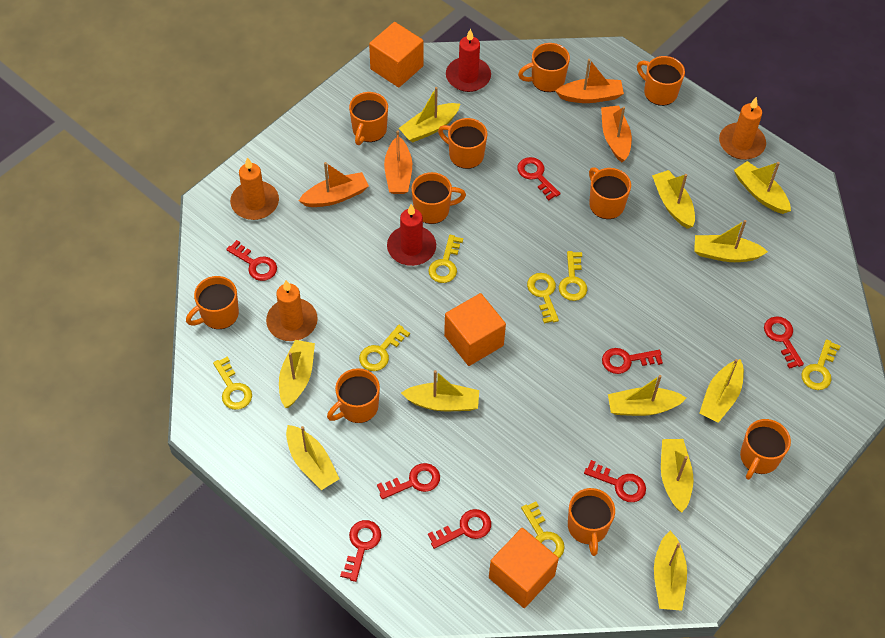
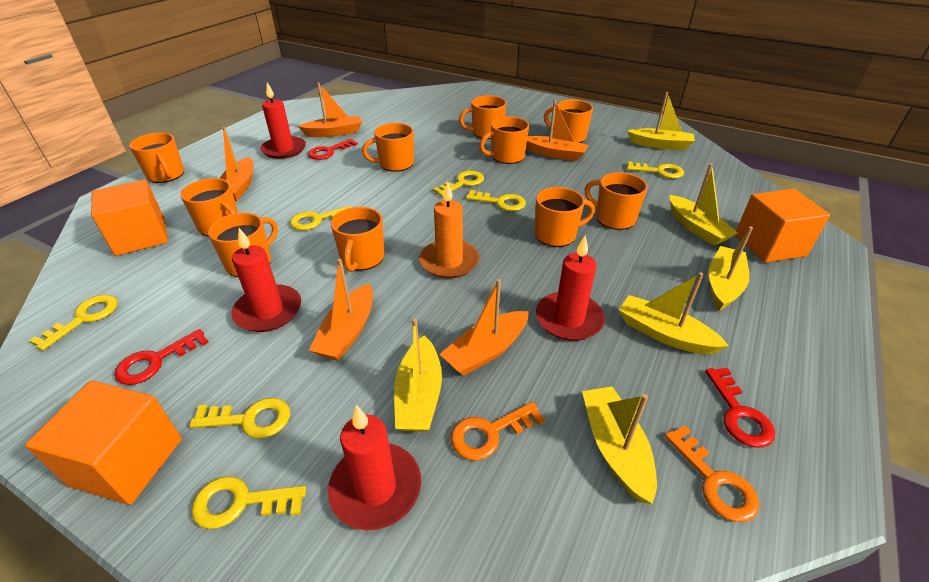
orange boat: [299,162,369,207] [384,131,412,194] [556,59,624,103] [601,105,632,163] = 4 -> [220,127,253,201] [298,82,362,137] [309,259,373,361] [440,279,529,376] [526,100,589,161] = 5
orange candle: [230,157,279,220] [266,280,318,341] [719,97,766,160] = 3 -> [419,181,479,278] = 1
orange key: none = 0 -> [451,402,545,461] [664,425,760,522] = 2
red candle: [387,204,436,266] [446,29,491,92] = 2 -> [231,228,301,332] [260,82,306,159] [328,405,421,530] [536,235,605,341] = 4
red key: [226,240,277,281] [340,520,381,582] [377,463,440,499] [428,509,491,549] [517,157,560,200] [584,460,646,502] [602,348,663,374] [764,316,804,369] = 8 -> [114,329,208,385] [308,138,358,160] [705,368,775,447] = 3
yellow boat: [279,340,315,408] [286,425,339,490] [399,87,460,142] [401,370,479,411] [608,375,686,416] [652,170,695,229] [654,531,687,611] [661,439,693,513] [694,220,768,262] [699,359,744,423] [734,161,791,214] = 11 -> [394,318,442,432] [582,386,657,504] [619,272,729,354] [627,92,695,150] [670,164,738,245] [709,226,753,311] = 6

